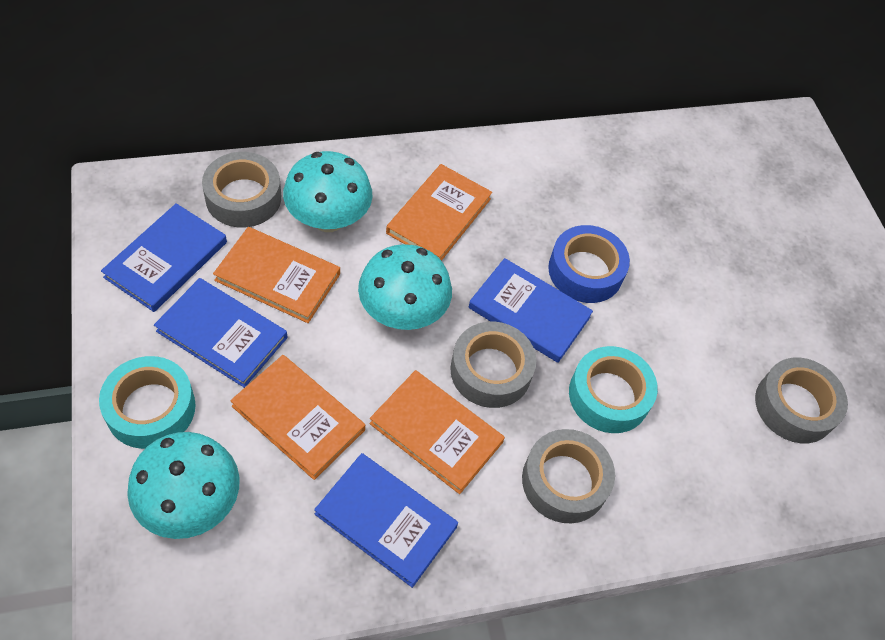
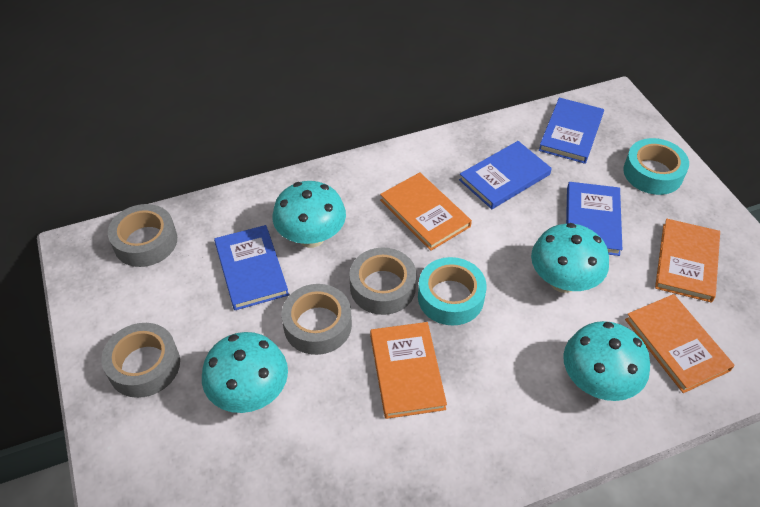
blue tape: [548,225,630,303] = 1 -> none = 0
turquoise mushroom: [127,432,240,539] [283,151,373,232] [358,244,452,330] = 3 -> [202,332,288,413] [273,181,346,248] [531,223,609,293] [563,321,650,401] = 4

